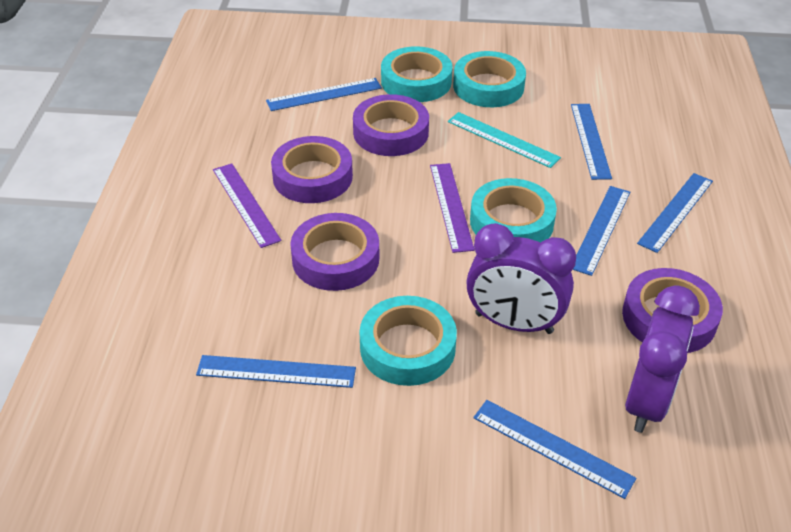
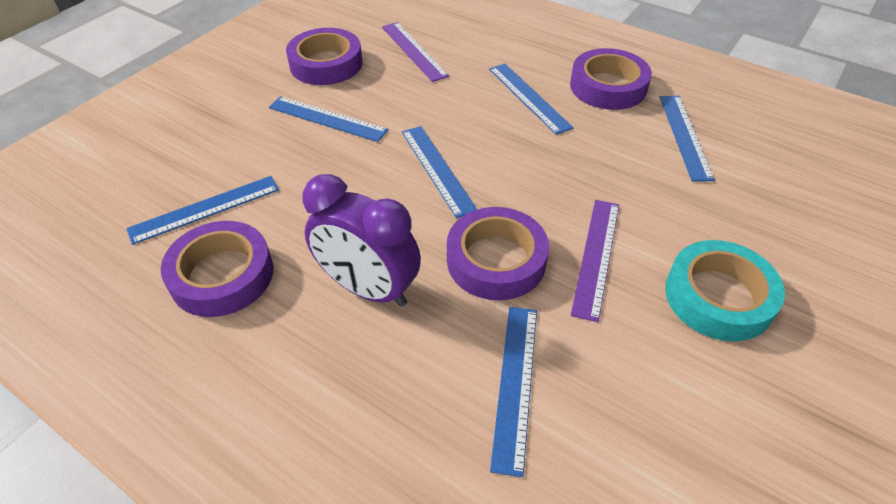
purple clock: [466,223,576,334] [625,285,700,433] = 2 -> [302,174,421,307] = 1
turquoise ruler: [448,112,561,168] = 1 -> none = 0
turquoise tape: [360,296,457,386] [381,46,453,102] [453,51,526,107] [470,178,557,242] = 4 -> [665,240,785,341] = 1

